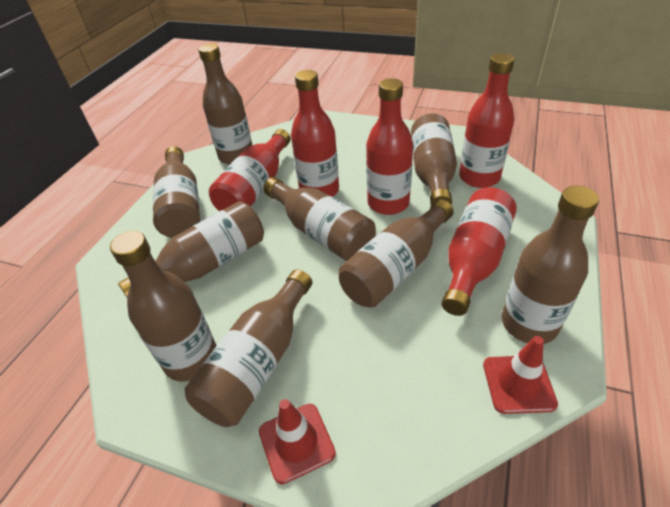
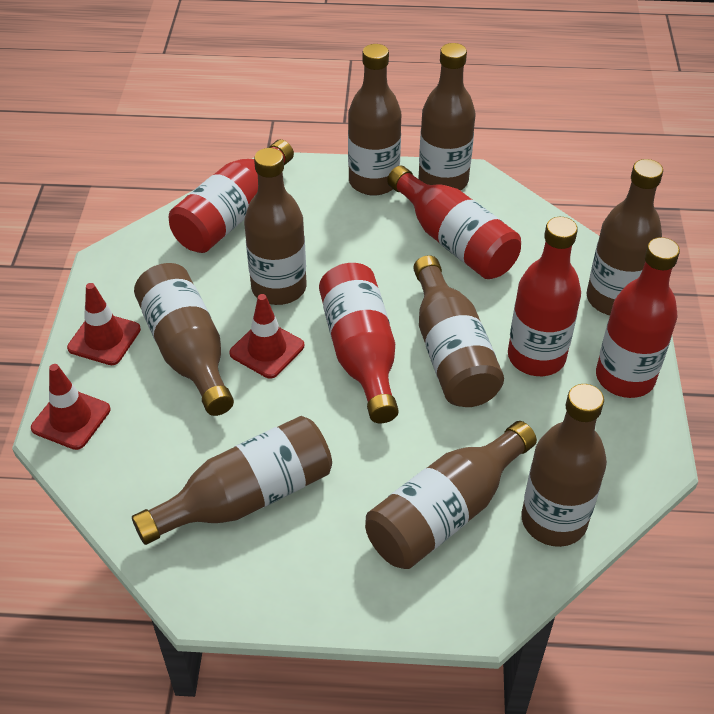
red traffic cone: [259,399,336,484] [483,336,558,414] = 2 -> [31,364,111,450] [67,283,141,365] [229,294,304,379] = 3

